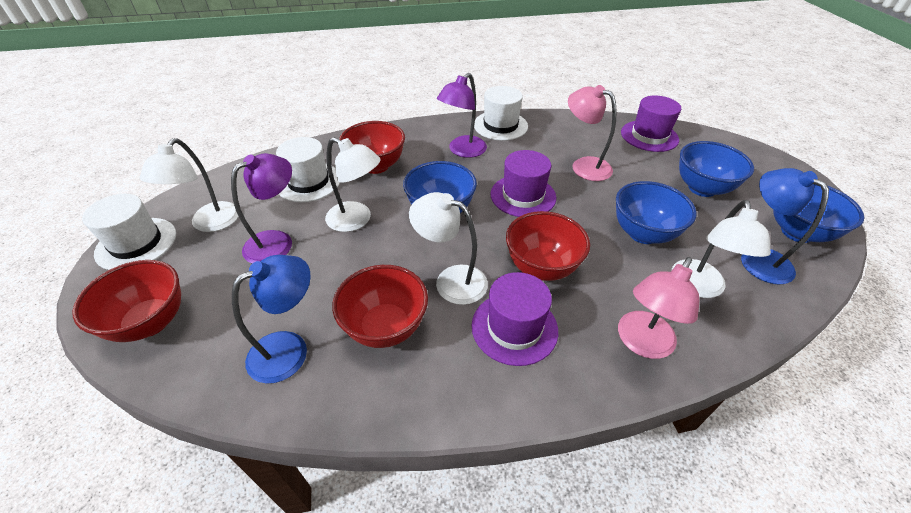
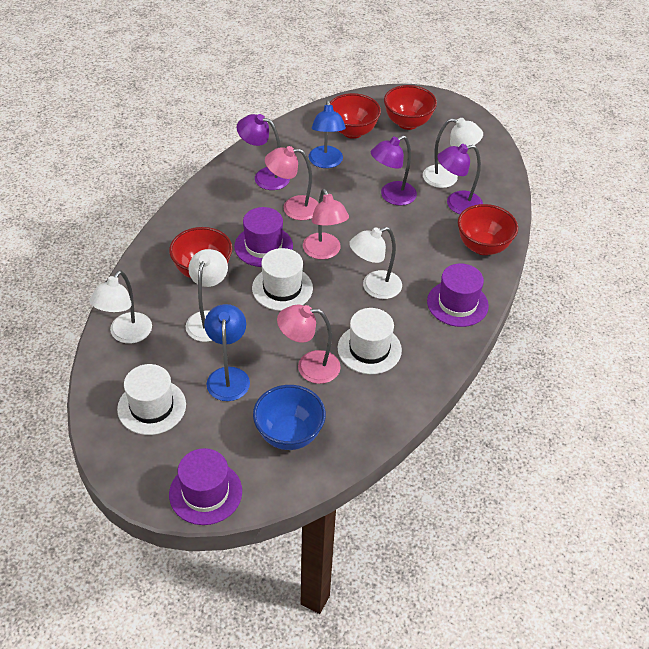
blue bowl: [403,161,477,213] [616,181,697,244] [679,141,754,197] [773,184,864,243] = 4 -> [253,385,326,450] = 1
pink lamp: [568,85,617,181] [618,257,699,359] = 2 -> [265,146,319,220] [277,304,341,384] [303,189,349,260] = 3
purple lamp: [231,153,292,264] [437,73,487,158] = 2 -> [237,114,290,190] [371,136,417,206] [437,144,483,214] = 3

